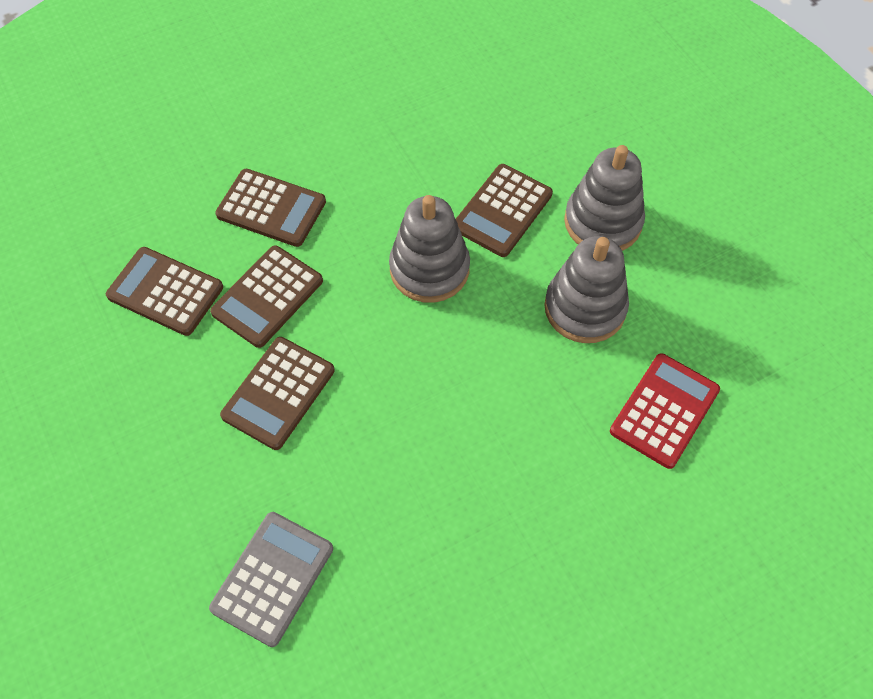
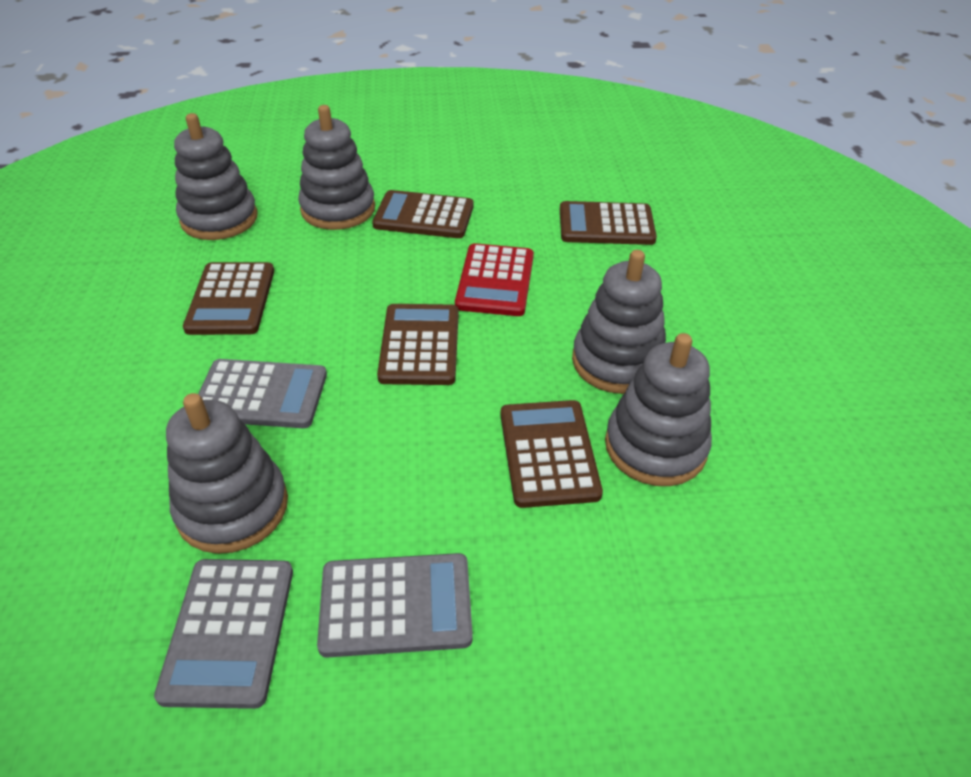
grey calculator: [209,512,333,647] = 1 -> [154,559,293,709] [198,359,327,428] [317,553,473,658] = 3
grey stacking toy: [389,195,470,303] [544,236,629,343] [564,145,645,251] = 3 -> [166,393,288,554] [174,113,257,240] [298,105,375,230] [572,250,666,394] [605,333,712,486] = 5

